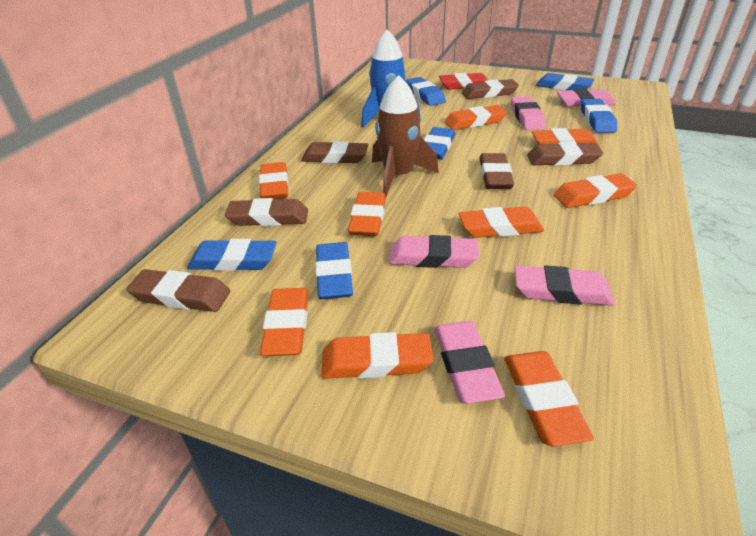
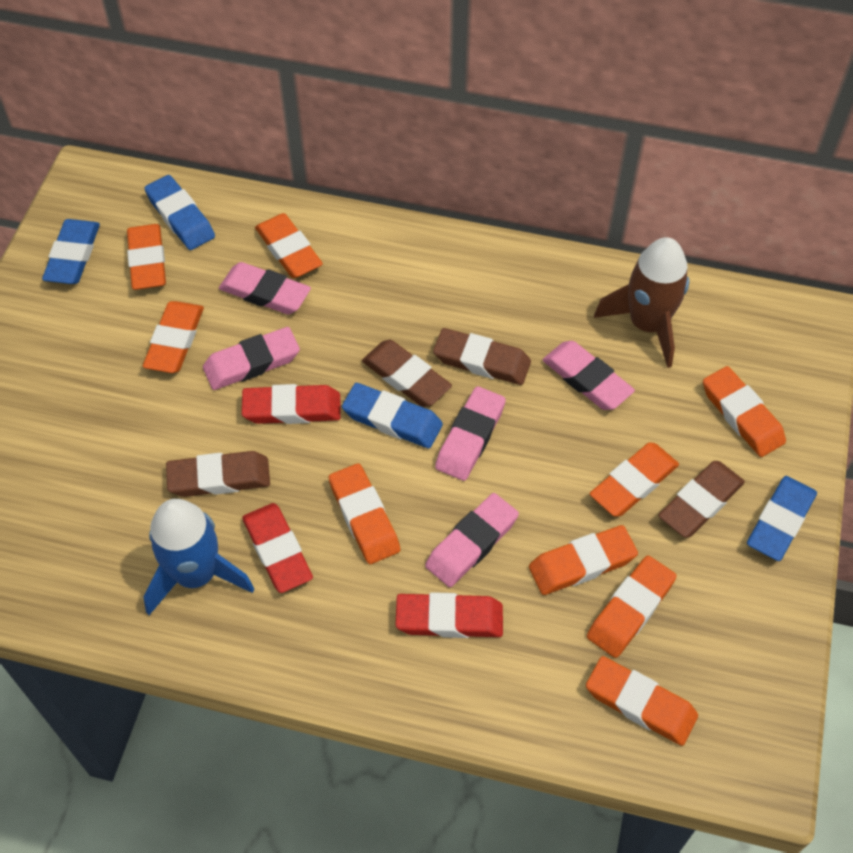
blue eraser: [187,239,277,271] [315,242,353,299] [405,77,446,106] [424,127,455,160] [536,73,594,90] [581,99,617,133] = 6 -> [42,219,100,284] [144,175,215,250] [342,383,443,448] [747,476,817,561] = 4
brown eraser: [126,269,230,312] [225,198,308,226] [301,141,368,163] [462,79,519,99] [479,153,514,189] [527,142,603,166] = 6 -> [166,451,270,497] [362,340,452,407] [433,328,531,385] [658,461,745,538] = 4
red eraser: [439,73,488,90] = 1 -> [242,384,341,424] [242,503,313,593] [396,592,503,638] = 3

